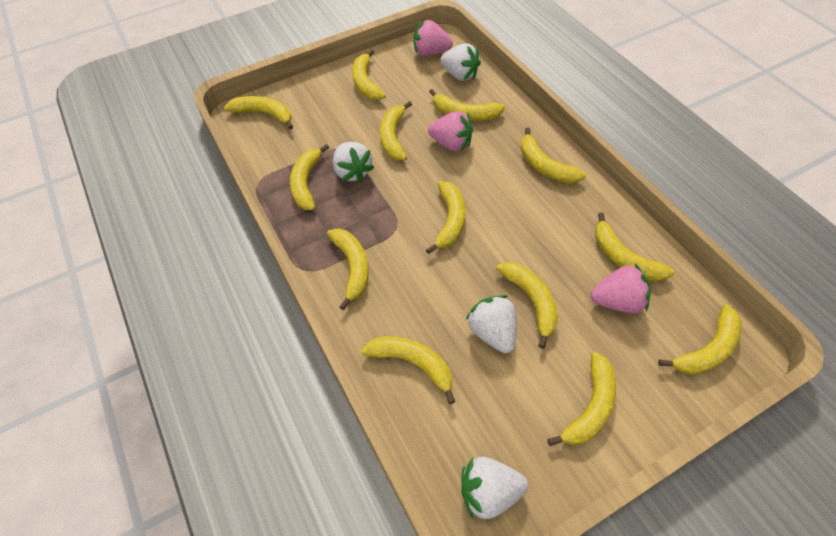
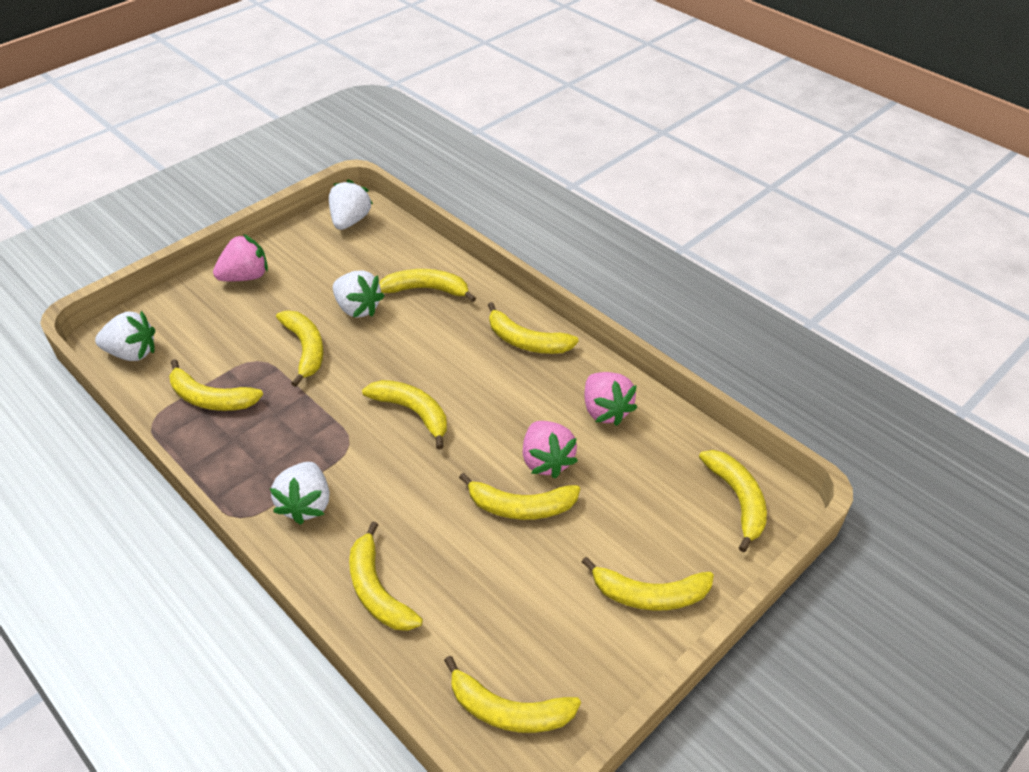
yellow banana: [224,96,293,129] [290,144,329,210] [327,228,369,310] [352,49,386,100] [361,336,455,404] [380,101,412,160] [426,181,466,254] [429,89,505,121] [496,262,558,349] [521,128,586,183] [547,352,616,446] [595,212,675,281] [658,305,742,375] = 13 -> [169,359,263,411] [276,311,324,387] [349,521,423,631] [362,380,447,449] [379,269,476,302] [444,656,581,733] [459,473,580,520] [488,302,579,354] [582,557,714,611] [699,450,767,552] = 10

